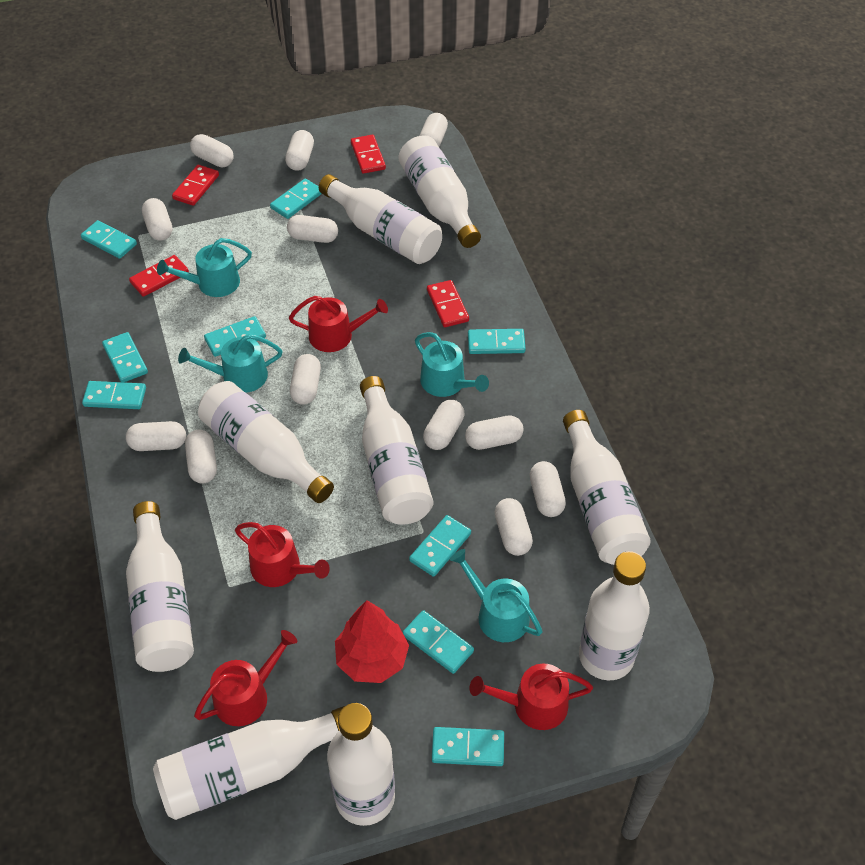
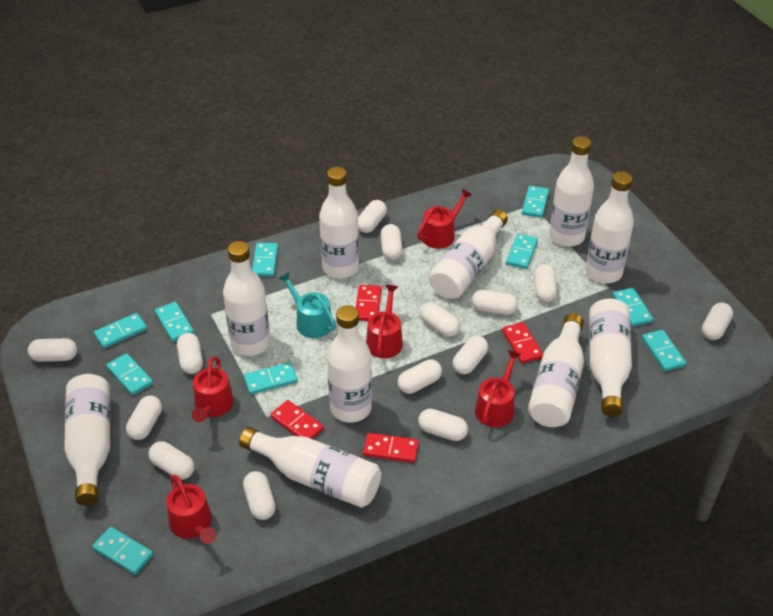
red tree: [335,600,409,683] = 1 -> none = 0
red watering can: [194,630,297,726] [235,522,330,587] [289,296,388,352] [470,664,593,730] = 4 -> [166,475,216,544] [192,357,234,422] [366,285,403,358] [417,189,472,249] [475,350,521,427] = 5
turquoise domino: [81,220,137,259] [82,381,146,409] [102,332,148,382] [204,316,266,357] [270,178,322,219] [402,610,474,674] [409,515,471,577] [432,727,504,766] [468,329,526,354] = 9 -> [92,527,153,575] [94,313,147,349] [106,353,153,395] [155,302,194,342] [244,362,298,395] [252,243,278,276] [506,234,538,269] [522,186,549,218] [613,288,653,327] [642,330,686,371] = 10
turquoise watering can: [157,238,252,297] [178,334,282,393] [415,332,489,397] [450,549,542,642] = 4 -> [278,272,336,338] = 1
white bottle: [126,501,194,672] [153,706,345,820] [198,381,334,503] [319,174,442,264] [327,703,395,826] [360,376,433,525] [399,135,481,248] [563,410,651,565] [579,551,650,681] = 9 -> [64,374,110,506] [223,241,270,356] [239,427,381,508] [319,167,359,279] [327,305,372,422] [429,209,508,299] [528,313,584,427] [549,136,594,247] [586,171,634,283] [589,298,632,417] = 10
white capsule: [126,421,186,451] [142,198,172,241] [185,430,217,484] [190,134,234,167] [285,130,314,171] [287,215,338,243] [290,354,321,405] [419,113,448,147] [423,400,464,450] [465,415,524,450] [495,498,533,556] [530,461,566,517] = 12 -> [28,338,77,362] [126,396,162,440] [149,441,194,480] [177,333,203,374] [243,471,276,520] [358,200,387,233] [380,224,403,260] [398,359,442,394] [418,409,468,441] [420,302,460,337] [453,336,488,374] [472,290,518,315] [534,264,557,302] [702,303,733,340] = 14

